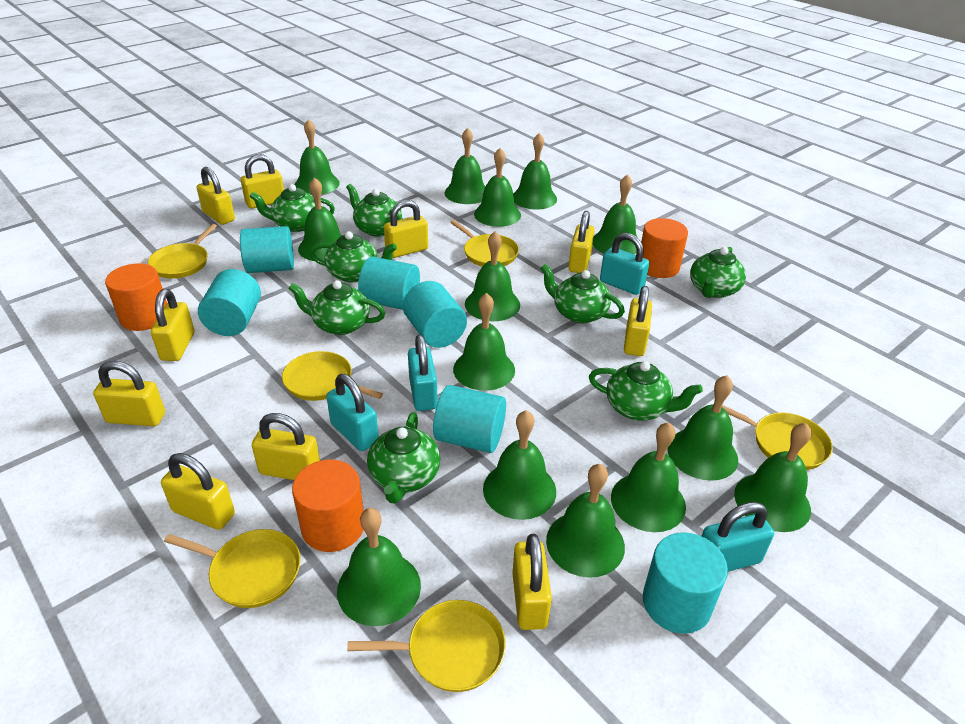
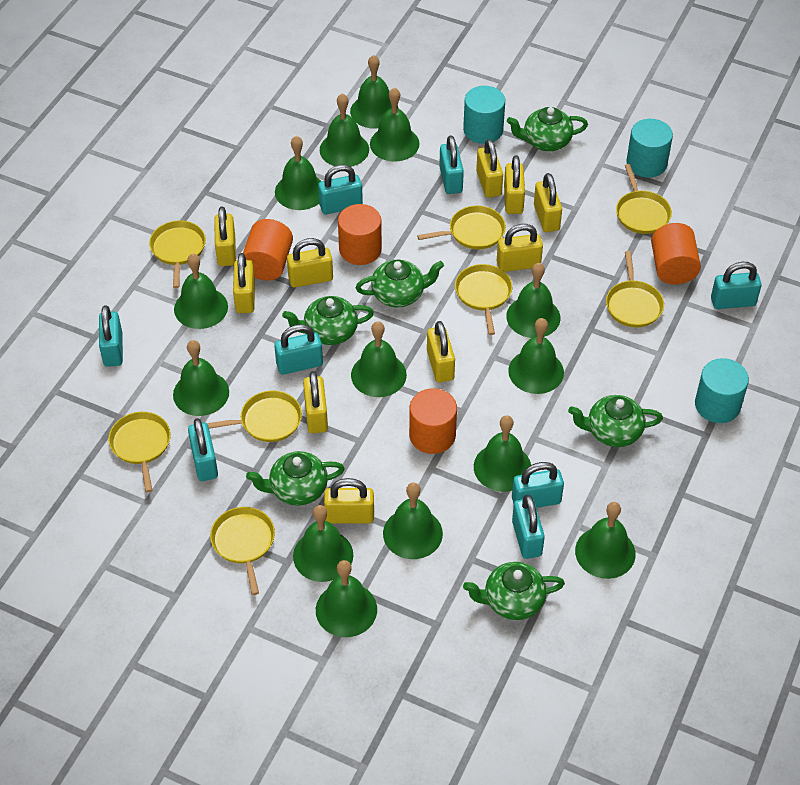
green teapot: [250,184,335,232] [288,280,385,335] [309,231,397,282] [346,184,403,237] [367,412,440,503] [540,264,625,323] [589,361,703,421] [690,247,746,298] = 8 -> [246,451,345,506] [282,296,374,345] [355,260,444,308] [463,562,565,620] [507,107,588,151] [568,395,663,447] = 6
orange cylinder: [105,263,167,331] [292,459,364,552] [641,218,688,278] = 3 -> [243,219,293,281] [338,204,382,265] [409,388,457,454] [651,223,701,285] = 4
turquoise cylinder: [198,269,261,336] [240,226,294,273] [358,256,420,310] [403,281,467,348] [433,385,506,453] [643,532,728,634] = 6 -> [463,86,505,144] [627,119,673,178] [695,358,749,423] = 3
turquoise padlock: [326,374,379,451] [408,334,438,411] [600,233,649,295] [702,502,774,572] = 4 -> [99,305,123,367] [188,418,218,481] [274,324,323,375] [318,165,363,214] [439,135,464,194] [512,462,564,508] [512,495,545,559] [711,262,762,309] = 8
yellow pan: [148,224,217,278] [164,529,301,608] [282,351,383,401] [347,600,506,692] [450,220,519,267] [722,405,833,470] = 6 -> [109,412,171,492] [149,220,206,288] [207,391,302,442] [210,507,275,595] [417,206,506,249] [455,264,512,335] [606,251,664,328] [616,164,672,234] = 8

